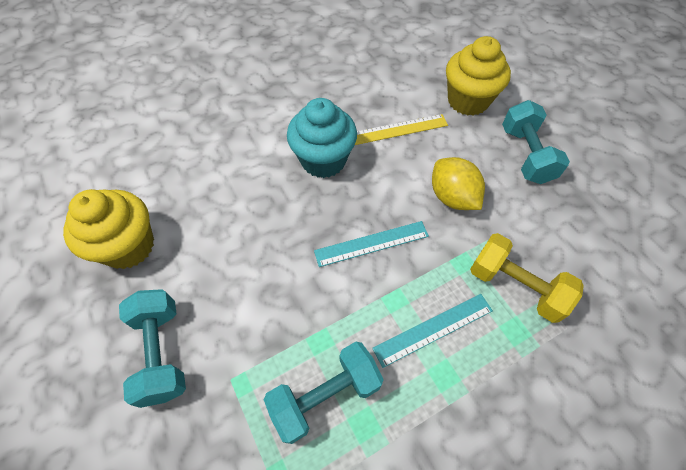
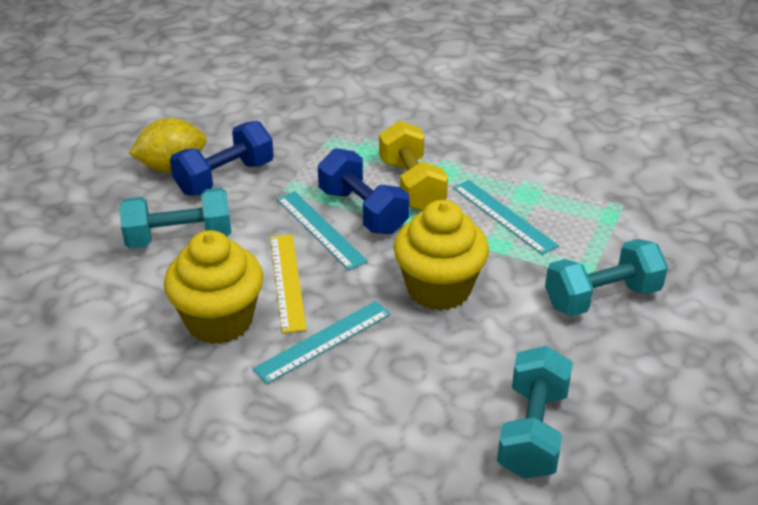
blue dumbbell: none = 0 -> [170,121,274,195] [318,148,410,234] = 2
turquoise cupcake: [287,98,357,178] = 1 -> none = 0
turquoise ruler: [314,221,429,267] [372,294,493,368] = 2 -> [253,301,391,384] [277,192,368,270] [453,180,559,255] = 3

